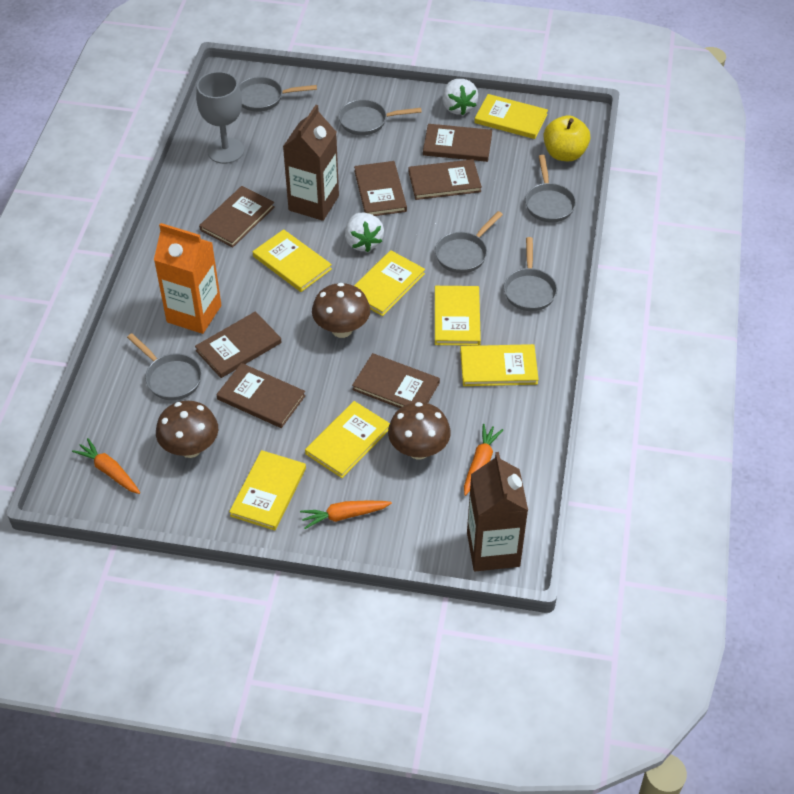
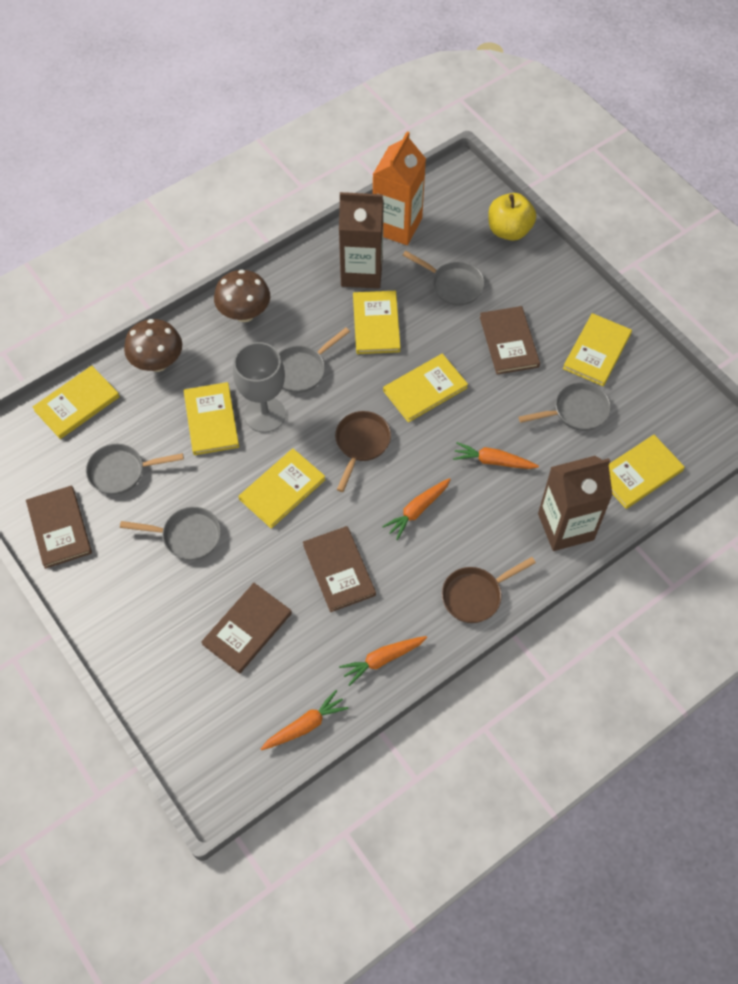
brown book: [195,312,282,378] [199,186,275,247] [216,363,306,428] [352,353,440,408] [354,161,407,216] [408,159,482,200] [423,124,492,162] = 7 -> [26,485,92,569] [201,583,292,674] [303,526,376,612] [480,306,540,375] = 4
brown mushroom: [156,401,218,458] [312,283,370,338] [388,402,451,459] = 3 -> [124,319,182,372] [214,270,270,322] = 2
brown pan: none = 0 -> [335,411,391,492] [442,557,536,623] = 2
grey pan: [127,333,202,400] [239,77,317,112] [338,100,422,135] [435,211,503,273] [504,237,557,311] [525,155,576,222] = 6 -> [86,443,184,495] [120,507,221,560] [279,327,350,393] [403,251,484,306] [519,382,611,431] = 5
orange carrot: [72,438,140,494] [300,501,392,529] [464,424,503,496] = 3 -> [261,690,349,750] [339,636,427,686] [382,478,451,540] [453,442,539,469] = 4
white strawberry: [345,213,384,252] [442,79,478,115] = 2 -> none = 0

